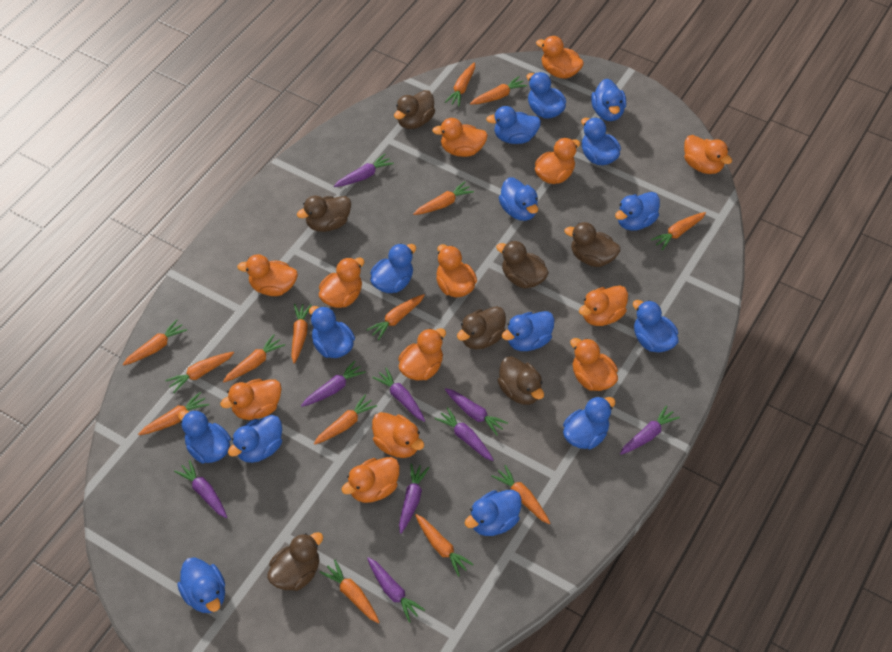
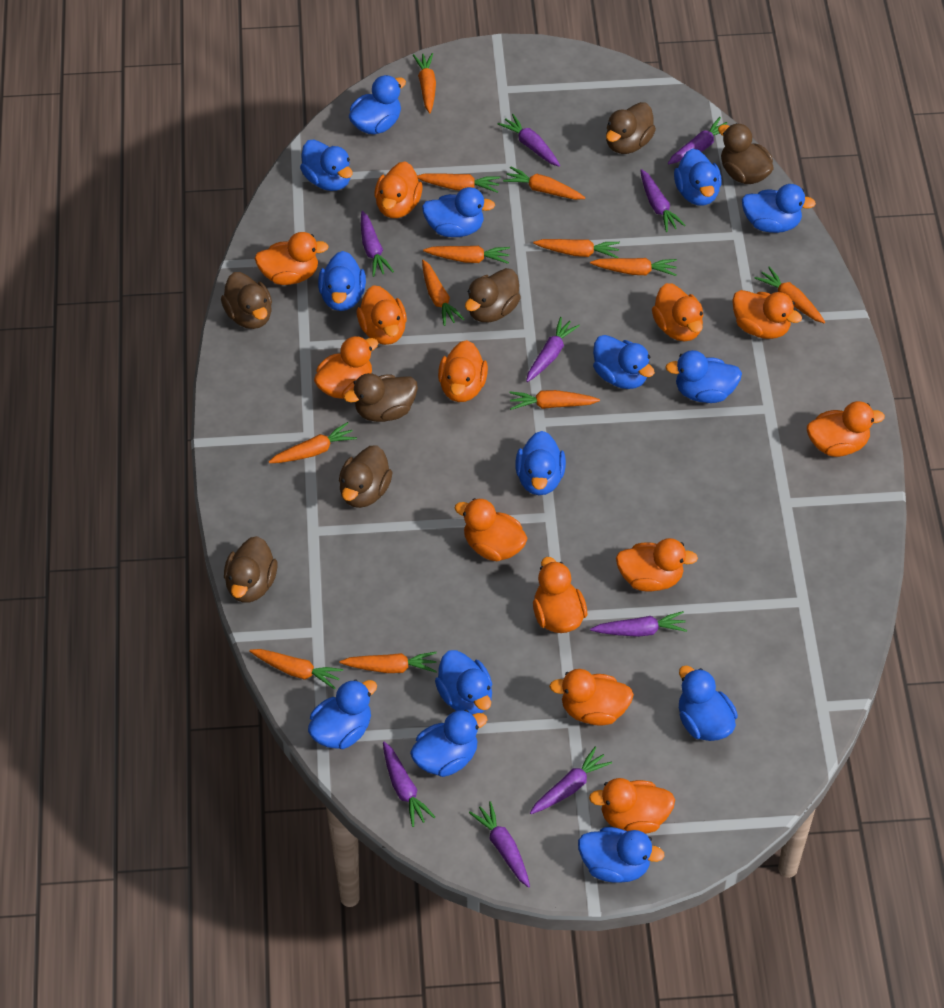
blue duck: [177,557,225,613] [178,410,231,464] [228,415,282,463] [309,306,355,358] [370,243,416,293] [465,490,522,536] [486,106,541,144] [499,177,538,221] [502,311,555,351] [526,72,566,118] [563,396,616,449] [581,118,621,165] [591,79,626,121] [615,192,660,231] [633,300,679,353] = 15 -> [300,139,353,191] [308,679,377,749] [318,251,366,311] [349,75,406,134] [410,710,487,777] [422,187,495,237] [435,650,492,714] [515,431,566,495] [578,827,665,883] [593,335,655,389] [665,350,742,403] [674,148,722,206] [679,665,738,741] [742,184,816,233] = 14
orange carrot: [122,319,187,366] [138,392,209,435] [165,352,234,393] [223,334,285,382] [291,304,312,364] [314,395,377,445] [320,560,380,624] [366,294,425,340] [413,181,474,215] [415,514,474,577] [445,62,475,106] [470,76,527,105] [491,465,550,524] [651,212,706,250] = 14 -> [249,649,343,689] [268,422,357,463] [340,652,437,673] [413,53,436,113] [417,173,500,193] [422,260,464,326] [423,246,510,264] [503,166,585,200] [509,390,600,410] [533,239,620,258] [590,258,677,276] [755,267,825,323] = 12

